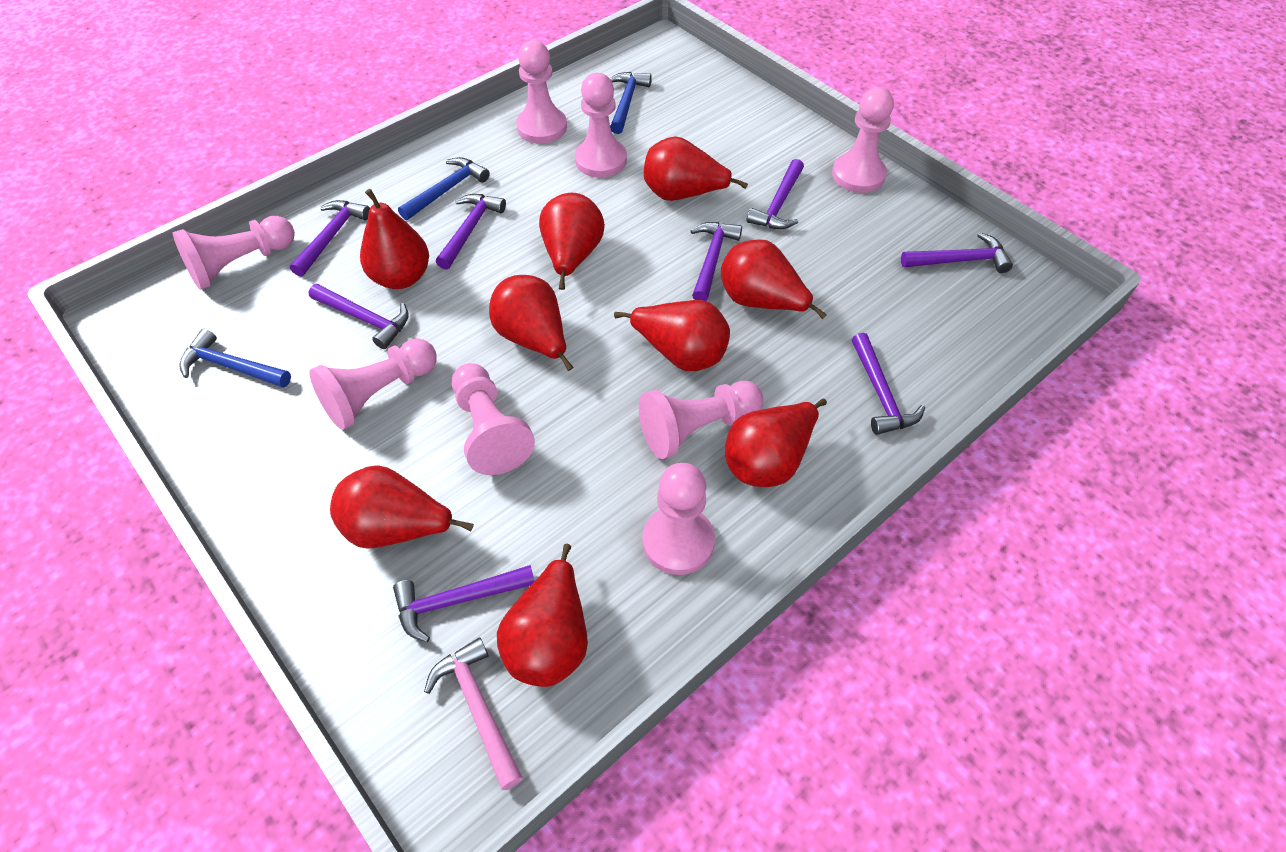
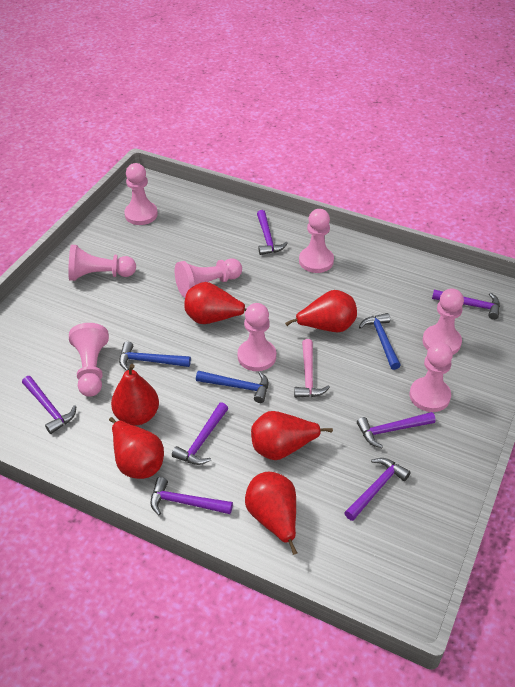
purple hammer: [290,200,370,277] [309,284,409,349] [393,565,535,642] [436,194,506,270] [691,222,742,301] [746,159,804,229] [852,333,925,435] [901,232,1013,273] = 8 -> [22,376,76,434] [150,477,233,515] [172,402,228,465] [257,210,288,255] [344,458,411,521] [357,412,436,448] [432,289,500,320] = 7
red pear: [330,465,474,549] [360,189,429,289] [489,275,574,371] [497,544,588,687] [539,193,605,290] [614,300,730,371] [644,136,748,201] [721,239,827,319] [725,398,827,487] = 9 -> [109,417,164,479] [111,364,159,426] [184,282,246,324] [245,472,297,555] [251,411,333,460] [285,290,357,332] = 6

